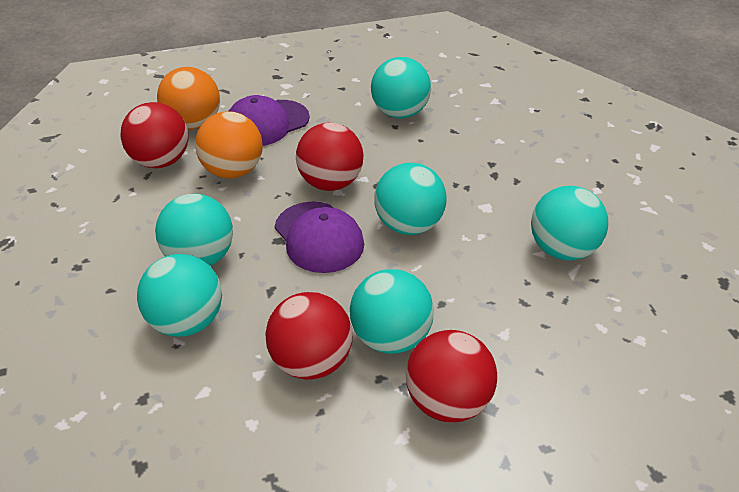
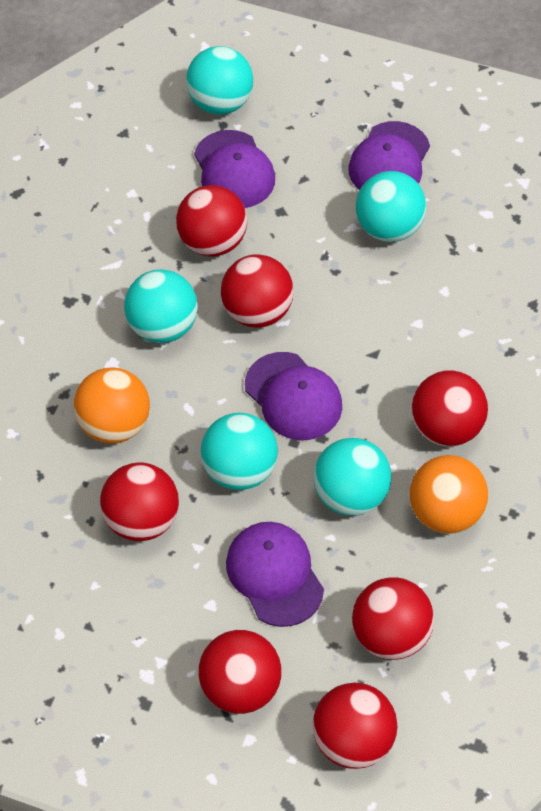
purple cap: [229,95,310,146] [275,202,364,273] = 2 -> [194,130,275,208] [226,522,324,627] [245,352,342,440] [349,121,430,190] = 4
red ball: [121,102,189,168] [265,292,352,380] [296,123,363,191] [406,330,497,422] = 4 -> [100,462,179,541] [176,185,247,257] [198,630,282,714] [221,254,294,328] [312,683,397,769] [352,577,434,660] [411,370,488,447] = 7
turquoise ball: [137,254,222,337] [155,194,233,266] [350,269,434,354] [371,57,431,118] [374,163,447,235] [531,186,608,261] = 6 -> [124,269,198,343] [186,46,253,114] [201,413,278,490] [314,438,391,516] [356,171,426,242] = 5

